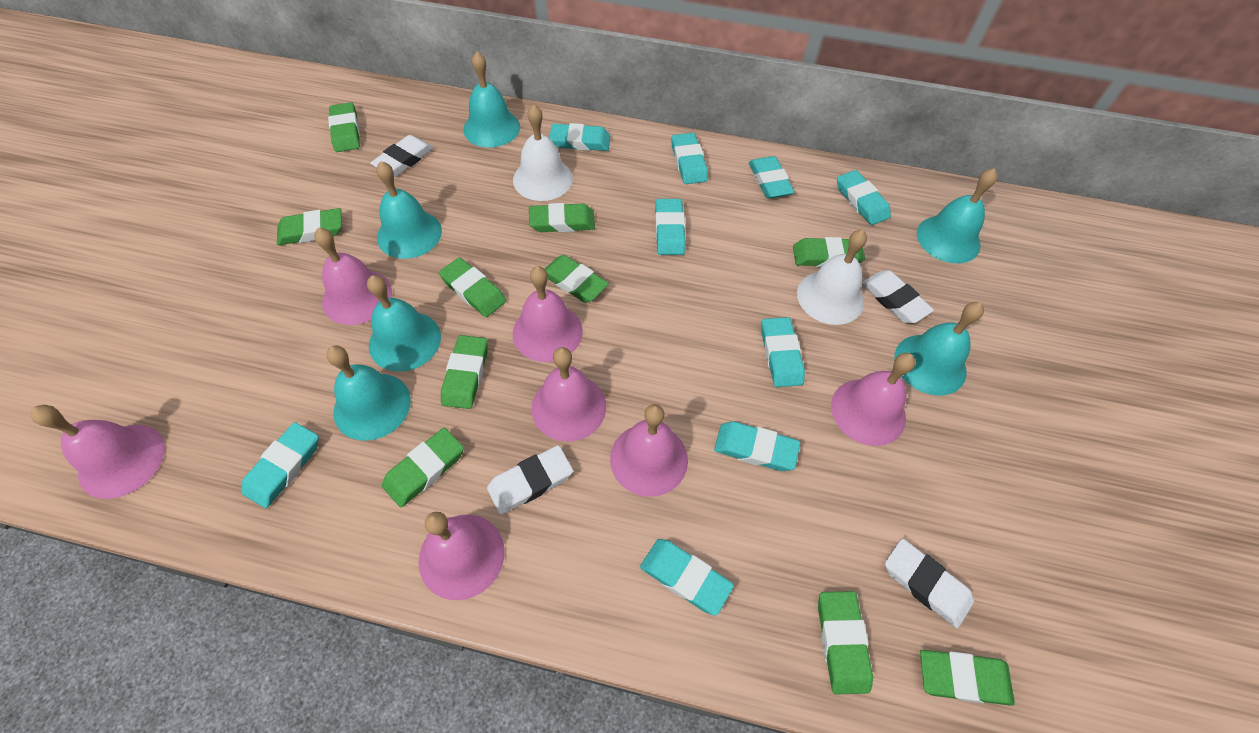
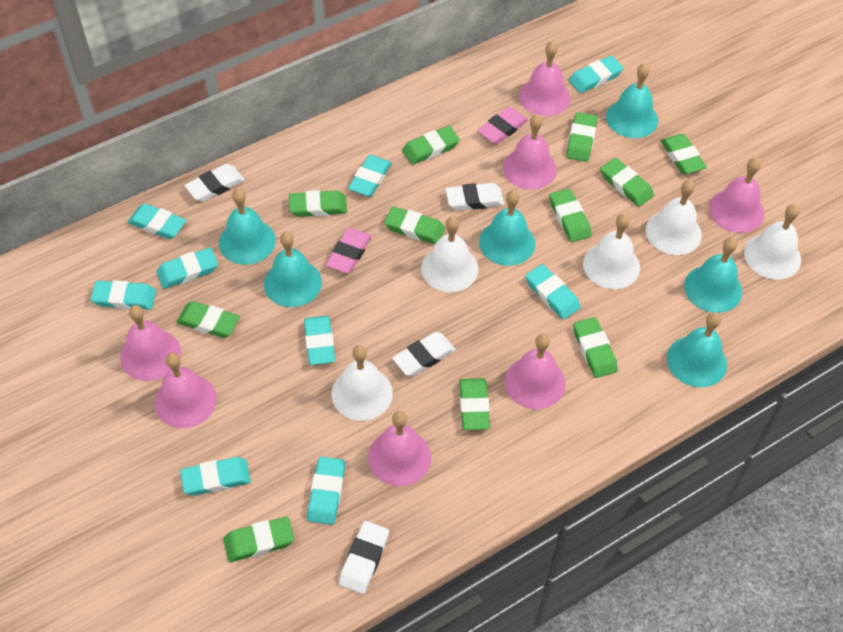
green eraser: [277,208,342,245] [328,102,360,152] [382,428,464,507] [439,257,506,317] [441,335,488,409] [529,203,595,232] [545,255,609,303] [793,237,865,267] [818,591,873,695] [920,650,1015,706] = 10 -> [176,301,240,338] [223,516,294,562] [289,190,347,217] [384,207,445,244] [402,126,460,165] [459,378,490,430] [549,188,592,242] [566,112,598,162] [573,317,618,378] [600,158,654,207] [661,134,707,174] = 11
pink eraser: none = 0 -> [326,228,372,273] [477,107,528,144] = 2
white bell: [513,104,573,201] [797,230,867,325] = 2 -> [331,345,393,421] [421,217,479,292] [583,214,640,289] [646,180,702,255] [744,204,801,279] = 5

